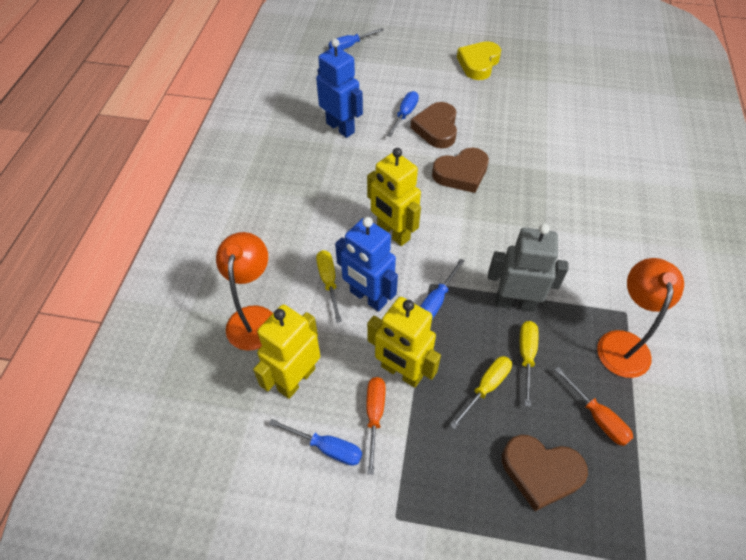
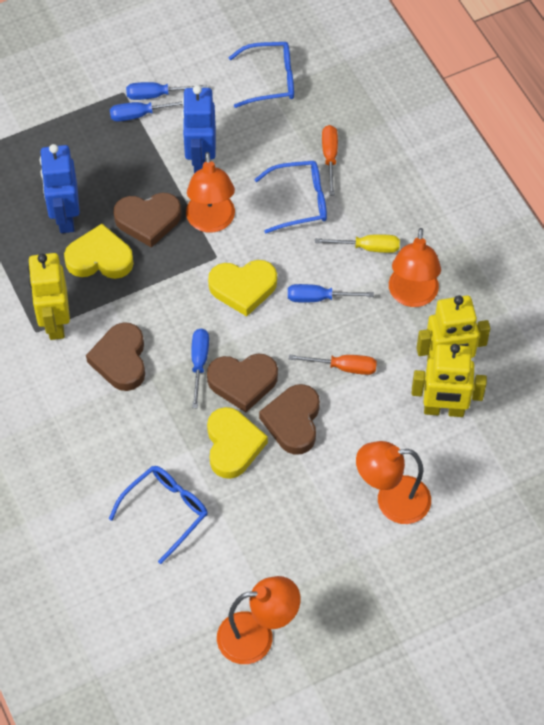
blue glasses: none = 0 -> [109,466,208,564] [228,42,294,108] [254,161,327,234] = 3
brown heart: [411,102,457,148] [432,148,489,193] [502,435,588,511] = 3 -> [86,322,145,391] [113,192,182,248] [207,353,278,412] [259,384,320,455] = 4
grey robot: [488,224,569,312] = 1 -> none = 0
orange lamp: [216,232,273,351] [597,258,684,378] = 2 -> [186,152,235,233] [217,576,301,664] [356,441,431,524] [389,228,441,307] = 4
yellow heart: [457,41,501,80] = 1 -> [64,224,134,279] [207,407,268,479] [208,260,277,316] = 3
yellow screwdriver: [316,250,342,323] [450,356,512,429] [520,321,539,407] = 3 -> [315,234,400,253] = 1

